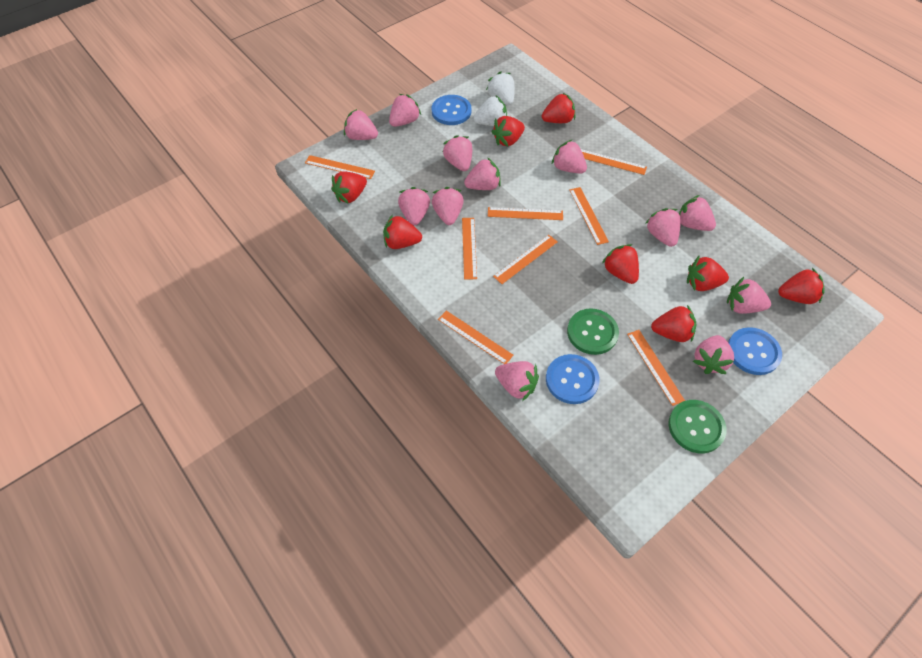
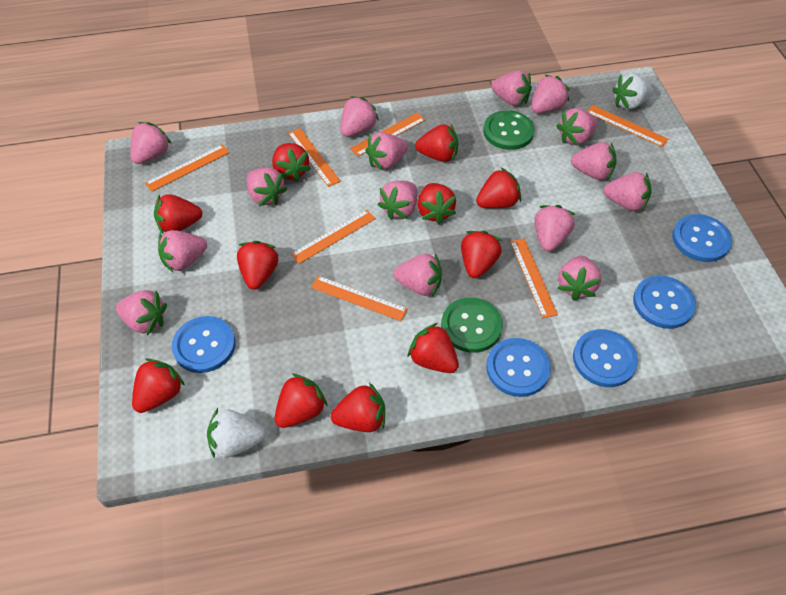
blue button: [432,95,471,125] [546,354,600,404] [728,327,782,375] = 3 -> [172,316,236,373] [486,338,551,397] [573,329,638,387] [633,275,696,329] [672,214,732,262] = 5
orange ruler: [305,155,375,179] [438,311,514,364] [462,218,477,280] [488,207,563,220] [493,235,558,284] [569,187,609,245] [581,149,647,175] [627,330,685,406] = 8 -> [145,145,230,192] [288,128,341,187] [291,210,376,264] [311,276,407,321] [350,113,425,156] [510,238,558,318] [587,105,668,147] = 7
pink strawberry: [344,109,378,140] [389,94,421,127] [398,187,430,226] [432,187,464,225] [443,135,472,171] [464,157,501,190] [495,361,539,401] [552,140,587,173] [645,208,681,247] [679,195,716,231] [693,335,734,374] [727,277,771,314] = 12 -> [116,290,167,335] [130,122,171,164] [158,230,207,272] [246,167,287,206] [341,96,379,137] [365,132,408,170] [377,181,417,220] [393,254,442,296] [491,70,532,106] [531,75,570,113] [534,205,576,251] [556,108,598,145] [558,256,601,300] [571,142,617,180] [604,172,652,212] = 15
red strawberry: [331,171,367,204] [383,215,422,249] [491,116,525,146] [542,93,575,123] [602,244,639,284] [651,305,696,342] [687,256,729,291] [778,268,825,304] = 8 -> [132,358,185,413] [154,194,202,234] [237,241,279,290] [272,143,311,182] [275,374,328,428] [331,383,385,432] [407,323,459,373] [415,124,458,162] [418,183,456,224] [461,231,502,278] [476,168,521,208] = 11

